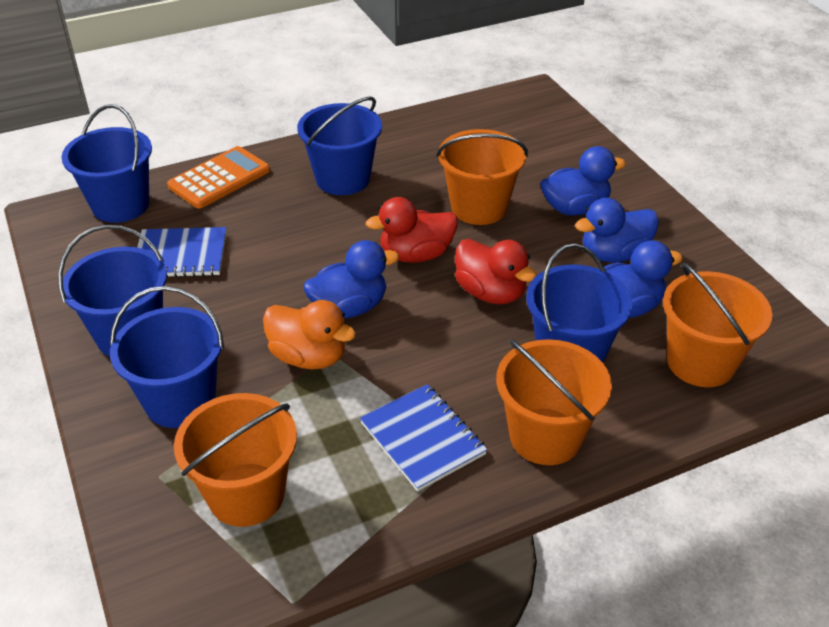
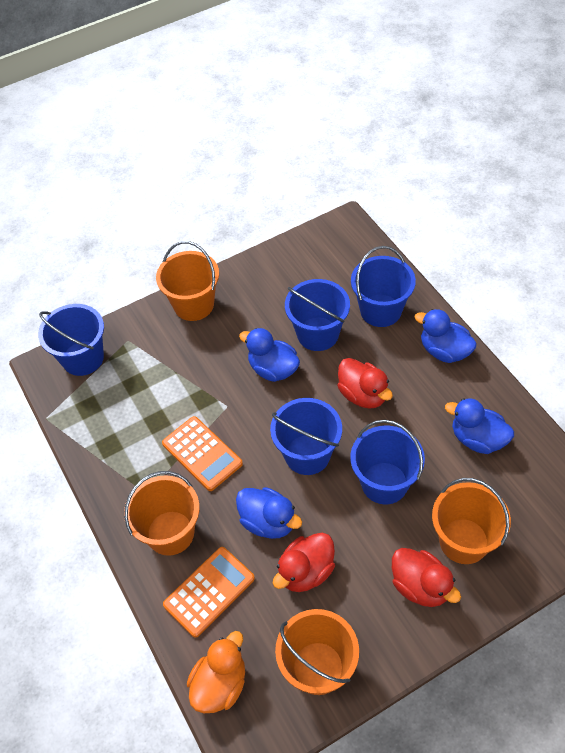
blue notebook: [137,227,226,277] [360,384,488,492] = 2 -> none = 0
orange calculator: [167,146,270,209] = 1 -> [162,416,243,491] [163,547,255,638] = 2
red duck: [365,197,458,263] [455,239,537,304] = 2 -> [273,533,335,592] [337,358,393,409] [392,548,461,607] = 3

